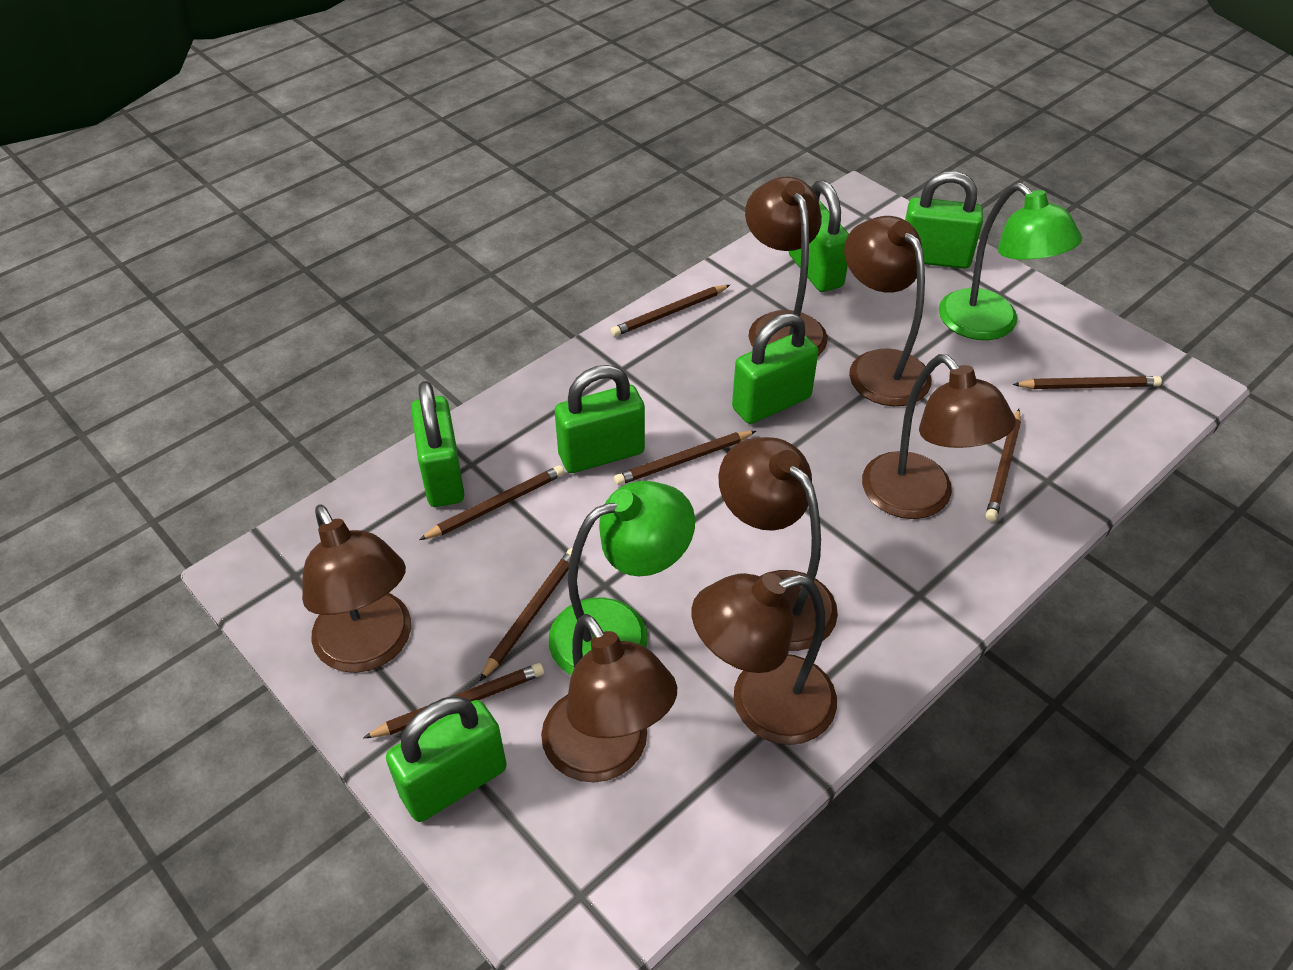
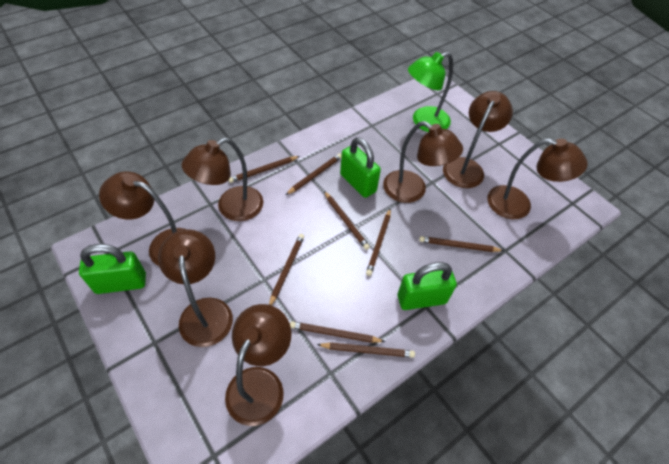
brown pencil: [363,663,544,738] [419,465,565,540] [480,548,573,681] [611,285,730,337] [614,431,756,485] [986,409,1021,521] [1013,376,1162,389] = 7 -> [228,156,300,183] [269,234,304,305] [286,153,342,195] [290,321,385,343] [317,342,415,358] [324,191,370,250] [366,208,391,276] [419,236,504,252] = 8
green lamp: [549,481,695,675] [939,183,1082,340] = 2 -> [408,52,453,132] = 1
green padlock: [386,696,507,822] [411,381,464,507] [555,365,645,473] [732,313,819,424] [788,180,849,292] [905,171,983,269] = 6 -> [79,244,146,294] [340,137,381,198] [398,262,457,310] = 3

